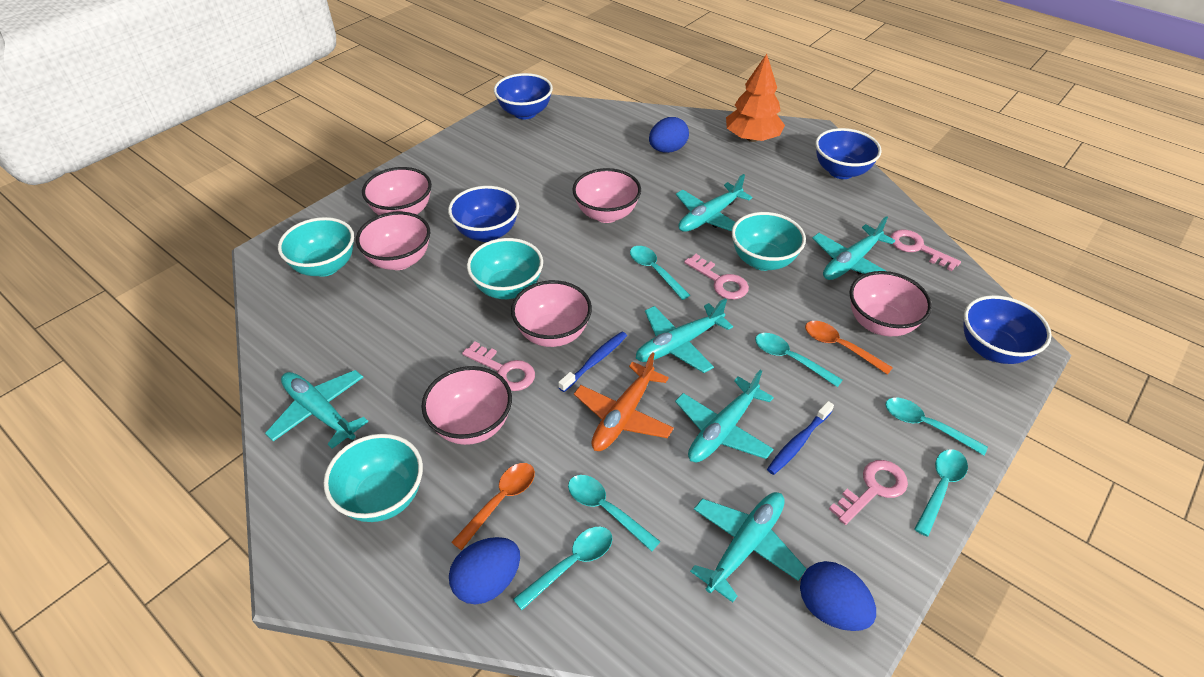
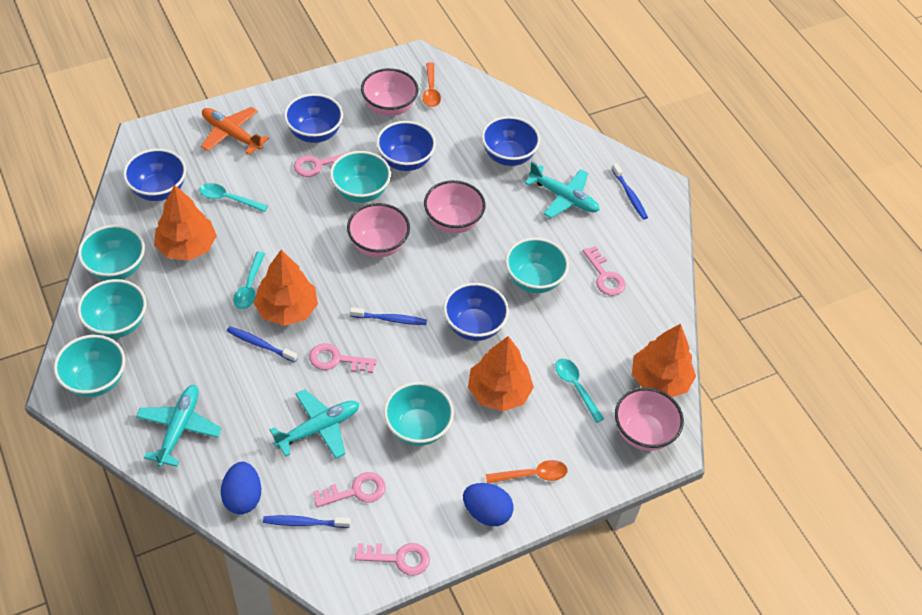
blue bowl: [448,186,519,242] [494,73,553,120] [815,128,882,179] [964,295,1052,364] = 4 -> [123,149,186,201] [284,93,343,143] [376,121,436,171] [443,283,509,341] [482,116,540,166] = 5
blue egg: [449,537,520,605] [649,117,689,153] [800,561,876,631] = 3 -> [221,462,261,514] [463,483,513,526] = 2
blue toothbrush: [558,332,627,392] [767,401,834,475] = 2 -> [227,326,298,363] [263,515,351,528] [350,307,427,325] [612,163,648,220] = 4
orange tree: [726,54,785,142] = 1 -> [154,185,217,261] [254,250,318,326] [468,336,534,412] [632,324,696,397] = 4
pink bowl: [356,212,431,270] [362,167,432,215] [421,366,512,445] [511,280,592,347] [572,168,641,223] [849,271,932,336] = 6 -> [347,203,410,258] [361,68,418,116] [424,180,486,233] [615,387,684,451] = 4
pink key: [462,342,535,391] [684,254,749,299] [829,460,908,525] [890,230,961,271] = 4 -> [294,152,349,177] [309,343,377,373] [313,472,386,507] [355,543,430,576] [583,246,626,296] = 5
turquoise bowl: [278,217,354,277] [323,434,423,522] [467,238,543,299] [732,212,806,271] = 4 -> [54,335,125,397] [77,279,146,339] [78,225,145,281] [330,151,391,203] [384,382,454,446] [505,238,569,293] = 6
turquoise plane: [265,370,368,449] [636,298,733,373] [675,370,774,462] [676,174,752,232] [690,492,806,602] [812,216,895,280] = 6 -> [136,385,222,467] [270,389,359,459] [525,162,600,218] = 3
turquoise spoon: [513,527,613,610] [568,475,661,552] [630,246,690,300] [755,333,843,387] [885,398,988,455] [914,449,968,537] = 6 -> [199,183,268,212] [233,252,265,309] [555,359,604,423] = 3

